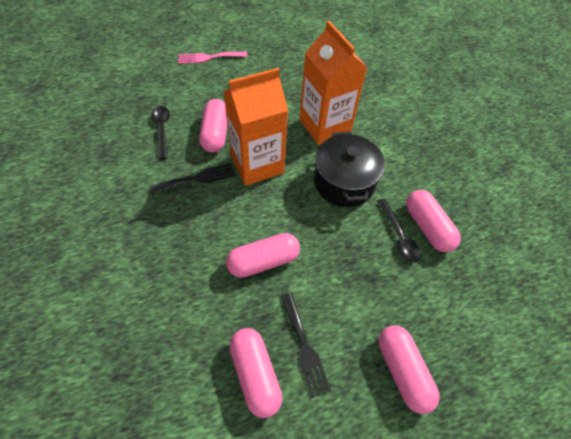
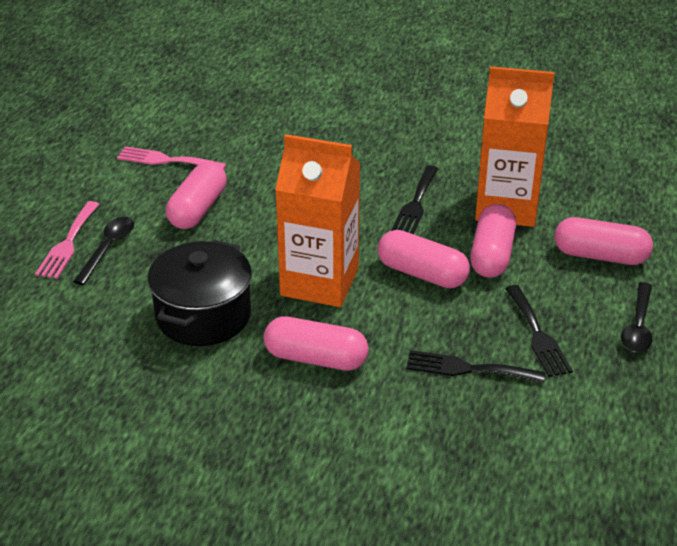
black fork: [149,163,236,194] [281,293,331,398] = 2 -> [391,165,439,234] [406,350,545,383] [505,285,573,377] = 3
pink fork: [178,52,248,64] = 1 -> [35,201,99,279] [117,146,227,170] = 2

